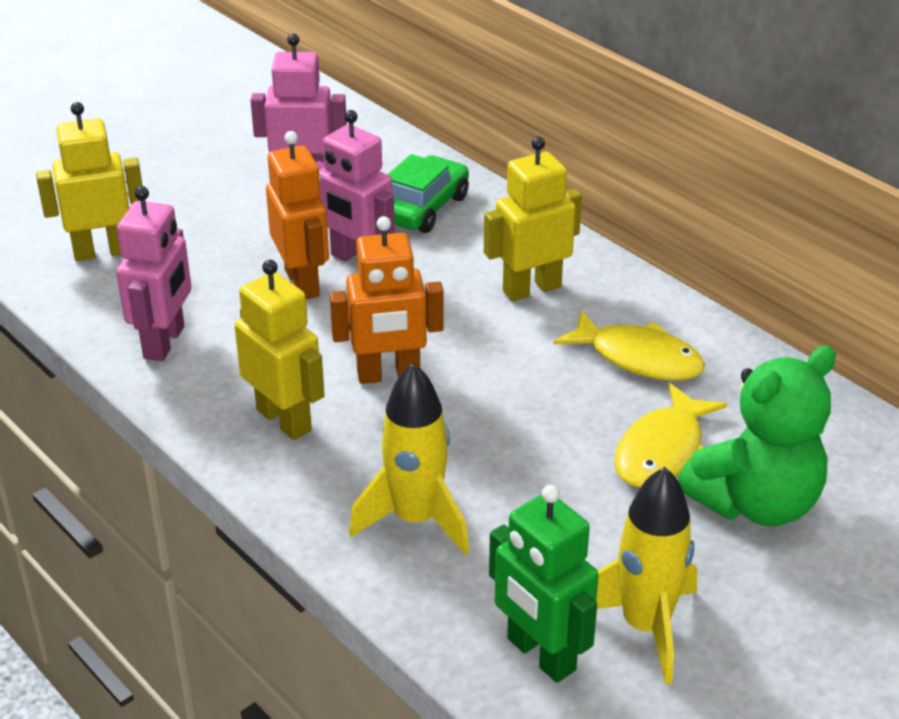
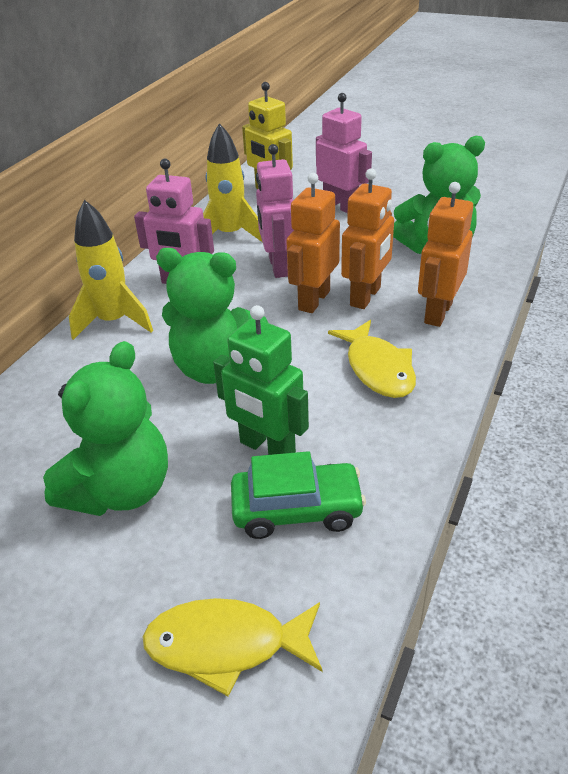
green teddy bear: [678,346,836,527] = 1 -> [43,341,168,516] [156,248,268,384] [393,136,485,254] = 3
orange robot: [266,131,329,299] [330,216,444,384] = 2 -> [286,173,340,313] [341,168,394,309] [418,182,473,327] = 3
yellow robot: [36,102,143,261] [234,260,325,440] [484,137,582,301] = 3 -> [242,82,293,189] = 1

